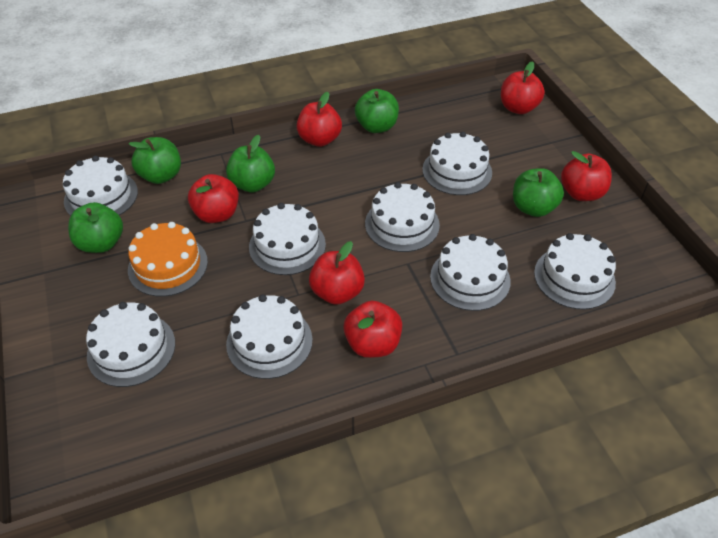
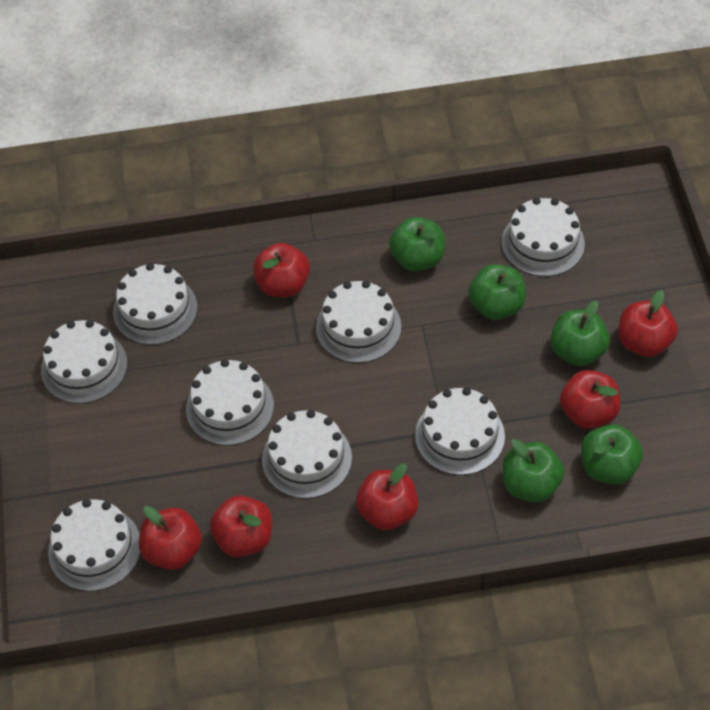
orange cake: [128,222,208,297] = 1 -> none = 0

